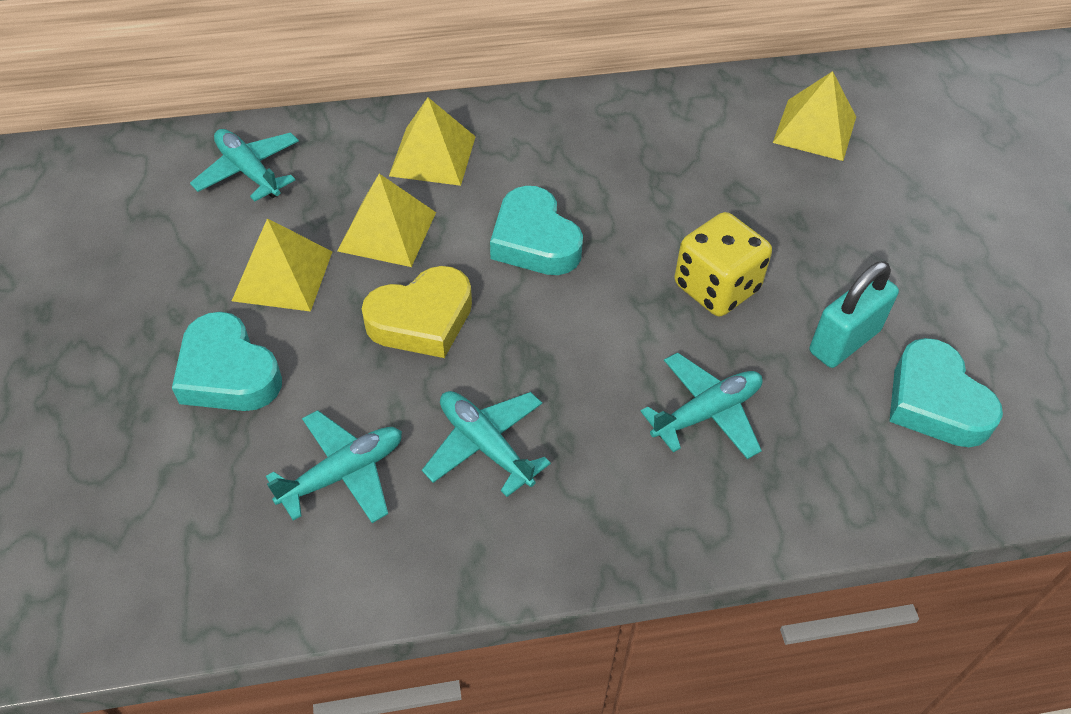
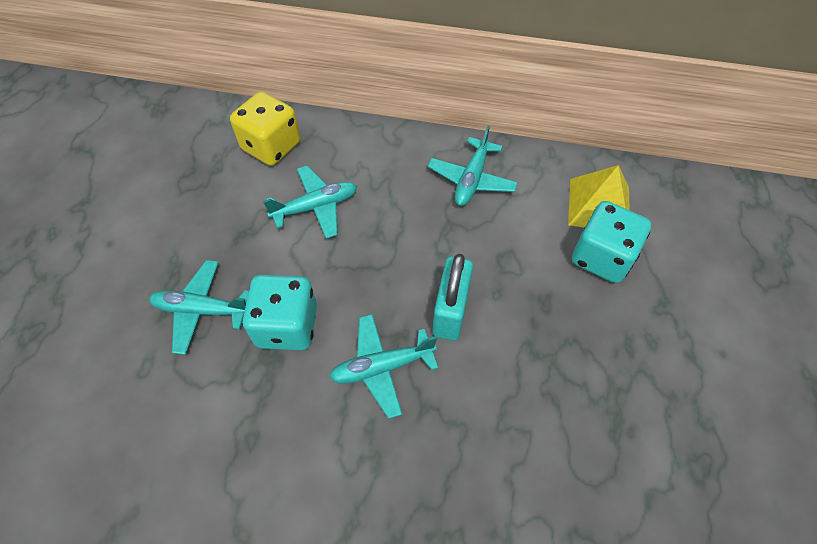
turquoise dice: none = 0 -> [242,275,317,350] [572,201,651,283] = 2
turquoise heart: [172,312,282,411] [490,186,583,275] [889,338,1003,447] = 3 -> none = 0
yellow heart: [362,266,472,358] = 1 -> none = 0
yellow pyramid: [232,218,333,312] [337,174,436,267] [389,98,476,186] [773,71,856,161] = 4 -> [568,165,629,228] = 1

